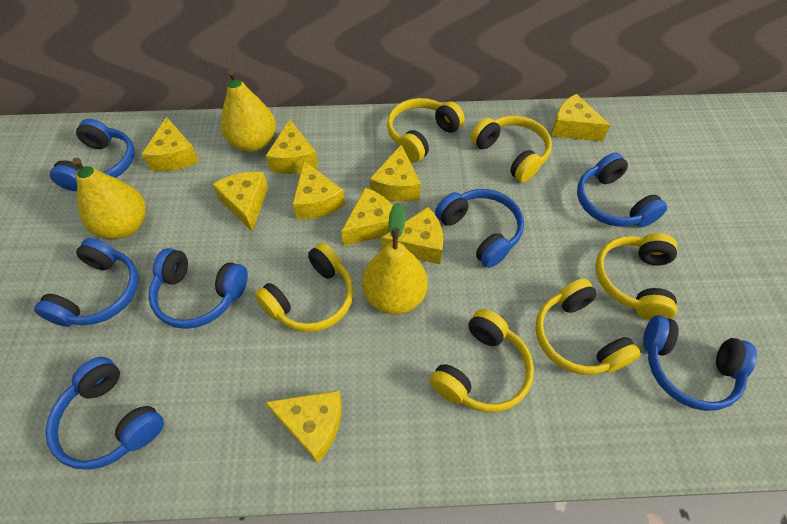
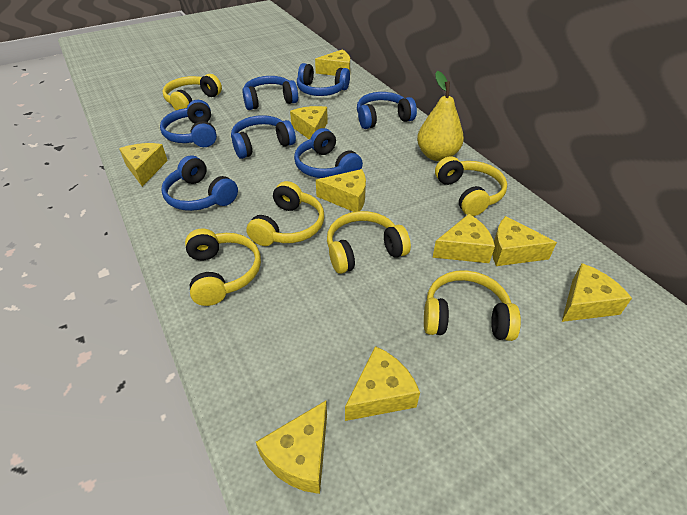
yellow pear: [72,158,146,239] [221,70,276,152] [362,202,428,315] = 3 -> [417,71,464,161] = 1

